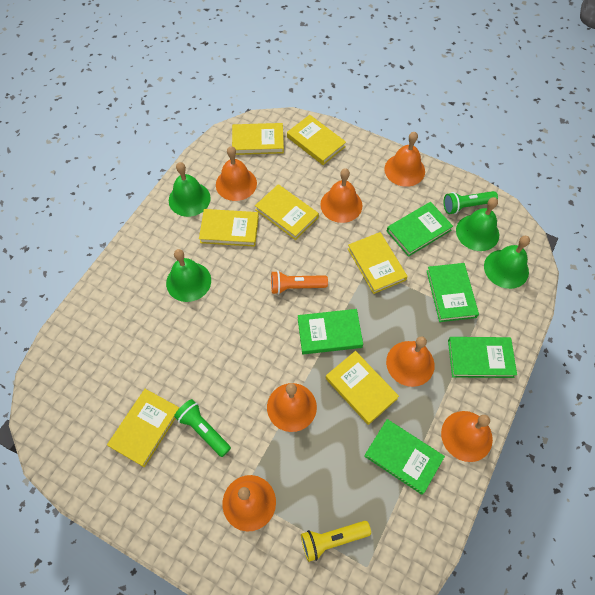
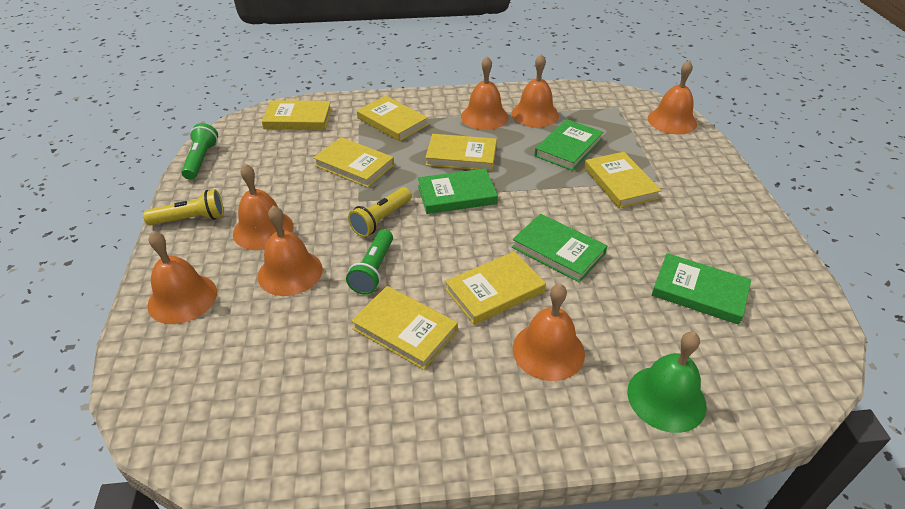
green bell: [166,249,211,302] [169,162,211,217] [456,197,499,251] [484,236,530,289] = 4 -> [627,332,707,433] = 1
green book: [298,309,363,354] [364,419,445,495] [387,202,453,257] [427,263,479,322] [448,337,517,378] = 5 -> [418,168,498,214] [512,214,607,283] [534,119,603,171] [652,253,751,325] = 4
orange flashlight: [271,271,328,295] = 1 -> none = 0
yellow flashlight: [301,521,371,562] = 1 -> [143,190,224,226] [348,187,412,237] = 2

